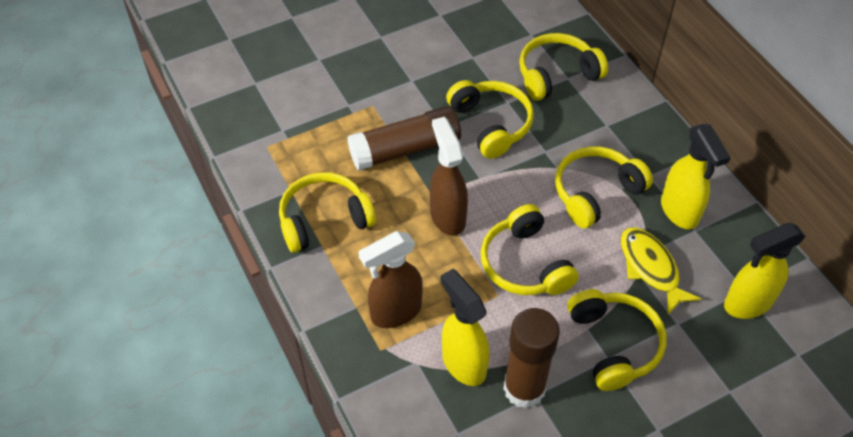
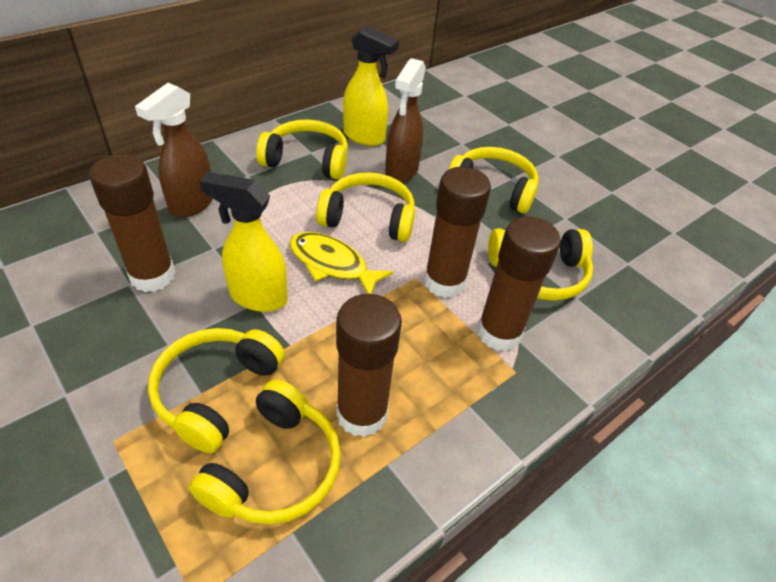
brown glue stick: [347,106,461,171] [503,308,560,409] = 2 -> [89,154,176,292] [336,294,402,437] [424,167,491,298] [477,217,561,351] = 4
yellow spray bottle: [440,269,490,386] [661,124,731,229] [724,223,806,319] = 3 -> [199,172,288,312] [343,26,399,146] = 2

